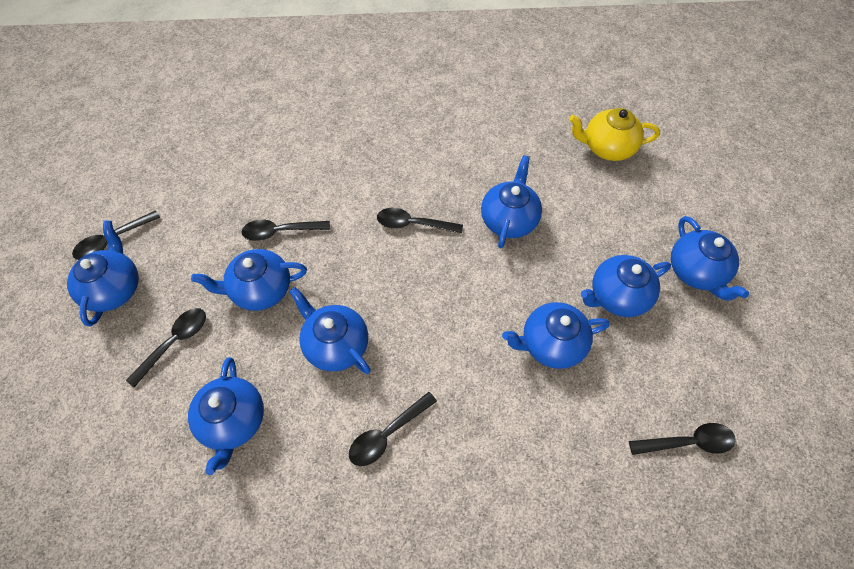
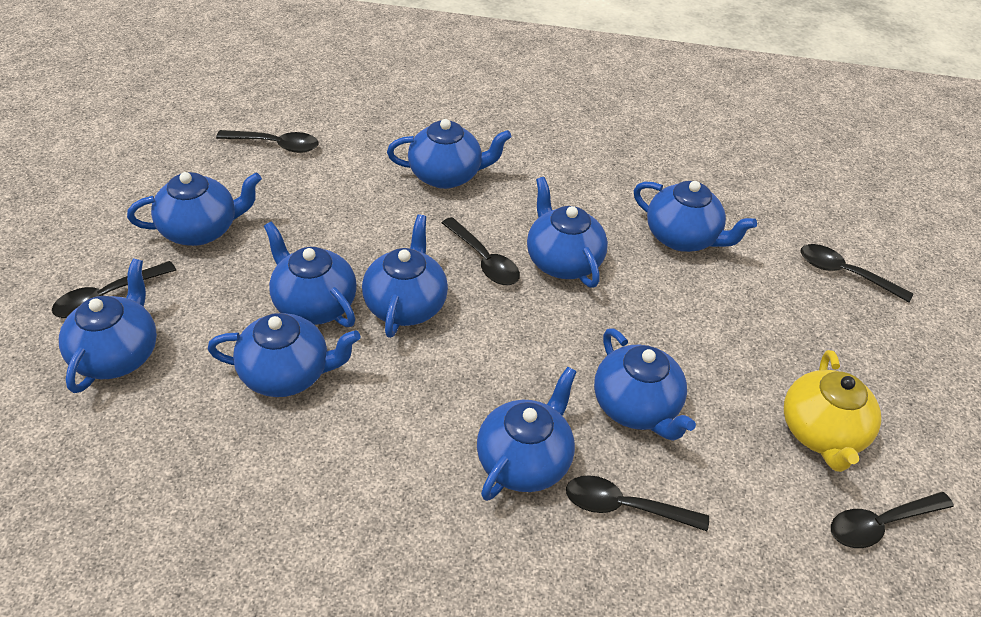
blue teapot: [67,221,139,326] [188,357,264,475] [191,249,307,311] [289,287,371,374] [481,155,542,248] [502,302,610,369] [581,255,671,317] [671,216,749,301] = 8 -> [59,259,157,393] [127,172,262,246] [208,313,361,397] [264,221,357,327] [362,214,448,338] [387,119,512,189] [477,367,577,501] [527,177,608,288] [594,328,696,441] [634,181,757,252] = 10

